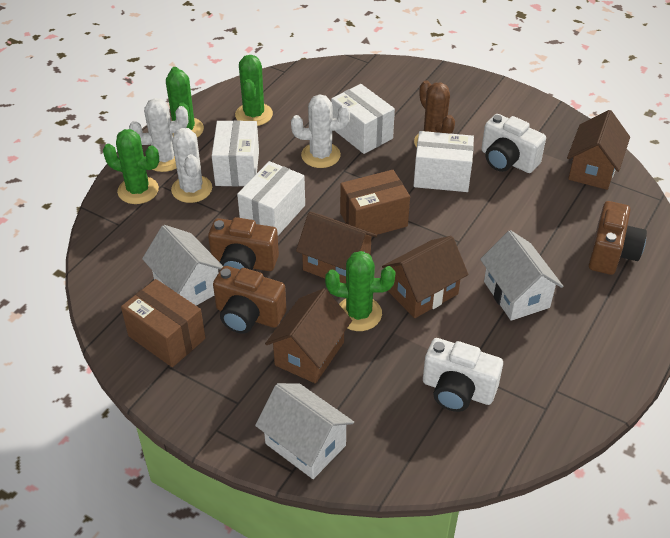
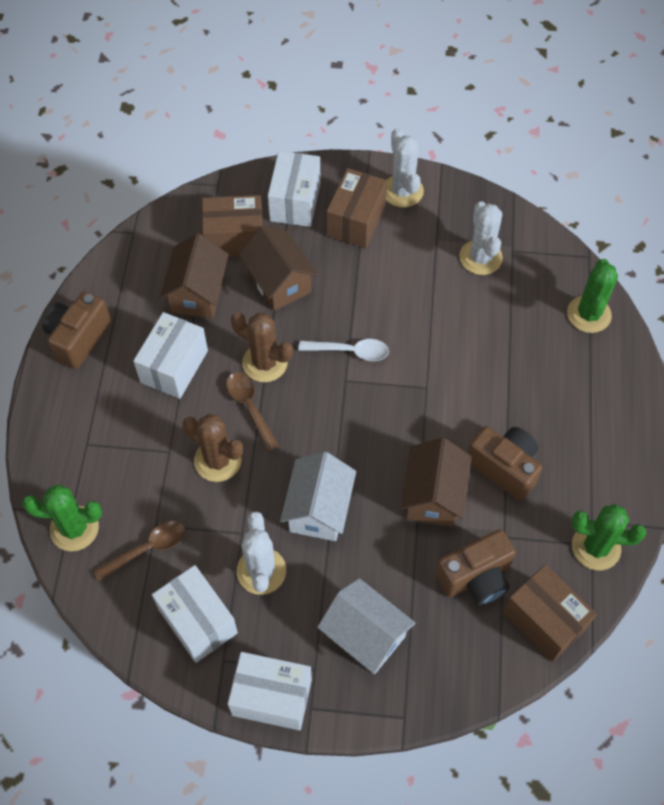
brown box: [121,279,205,367] [340,170,410,236] = 2 -> [202,195,263,257] [326,168,387,249] [503,564,597,662] = 3
brown cactus: [414,80,455,148] = 1 -> [182,414,243,482] [231,313,293,382] = 2
brown house: [265,288,352,383] [296,211,377,283] [382,236,469,318] [567,110,630,190] = 4 -> [160,233,229,319] [239,225,318,311] [401,438,472,527] = 3
brown spoon: none = 0 -> [93,521,185,581] [226,372,279,451] = 2
green cactus: [103,129,159,204] [166,67,204,138] [235,55,273,126] [325,251,396,331] = 4 -> [22,484,102,551] [567,259,618,333] [571,504,646,570] = 3
white camera: [423,338,503,412] [481,114,546,173] = 2 -> none = 0
white house: [142,225,224,306] [255,383,354,479] [480,230,563,321] = 3 -> [280,452,356,541] [317,578,415,674] = 2
white spoon: none = 0 -> [298,339,389,361] = 1

